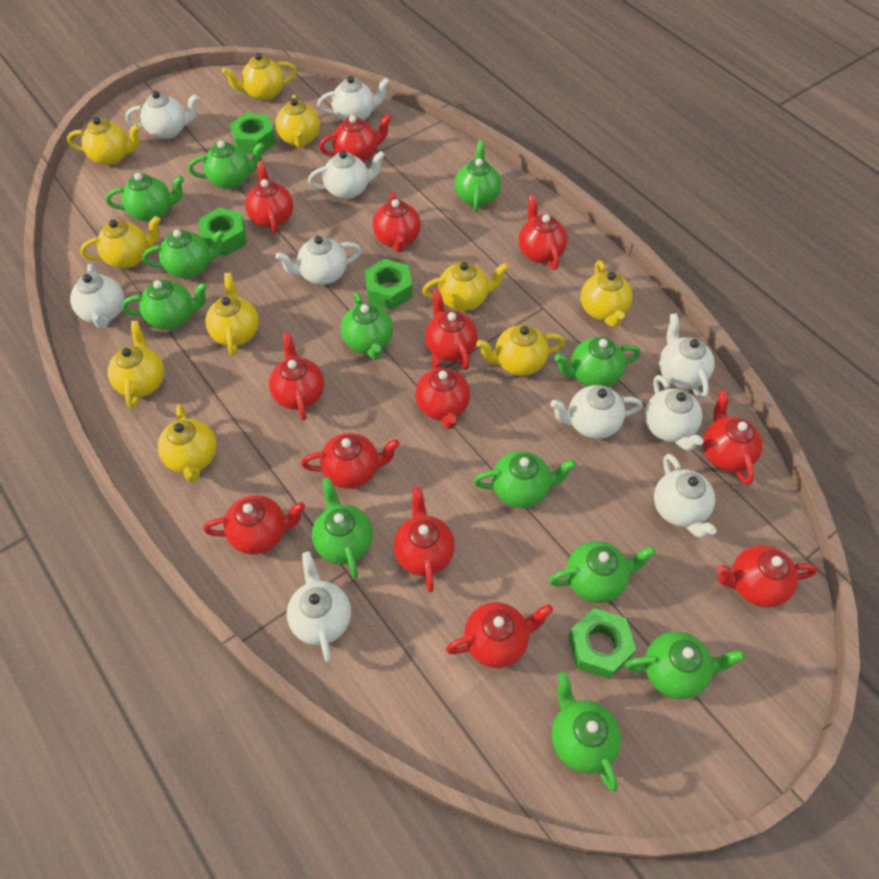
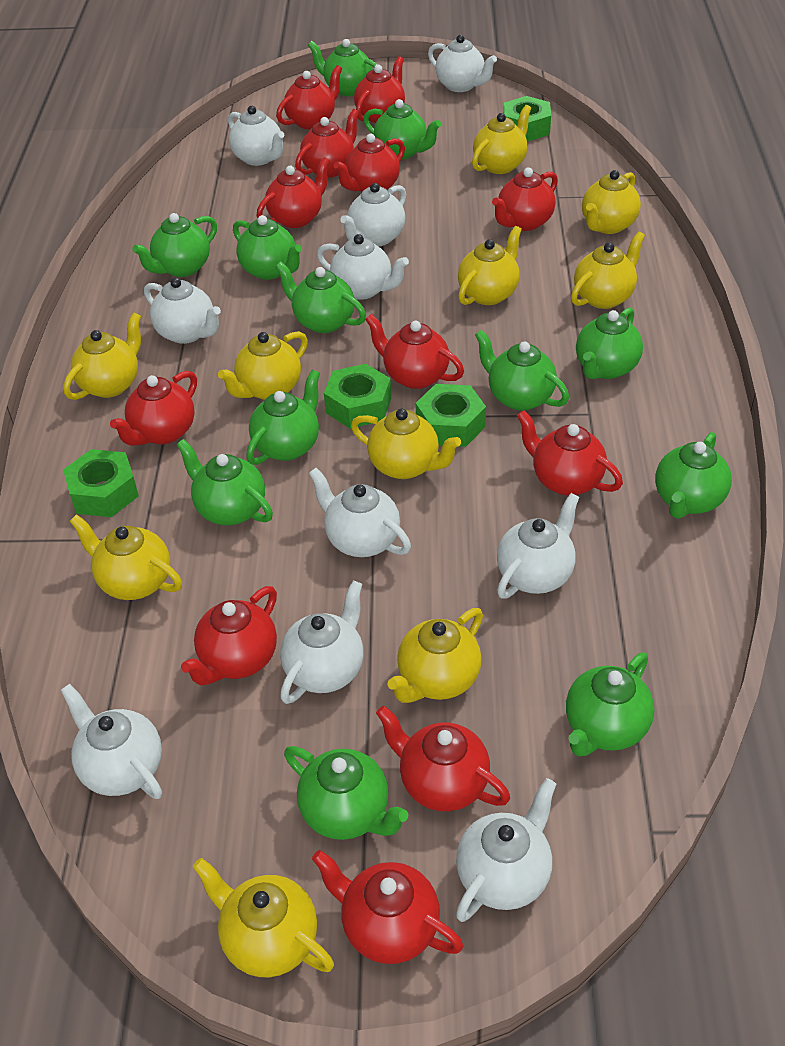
red teapot: [203,495,305,555] [245,161,293,233] [269,333,324,421] [301,433,400,489] [319,114,392,162] [373,191,421,252] [394,487,455,592] [415,354,470,429] [425,289,478,370] [446,602,553,668] [519,195,568,270] [703,390,763,485] [716,545,818,608] = 13 -> [110,371,197,446] [181,586,277,685] [257,157,330,228] [276,65,342,129] [295,109,359,178] [312,850,463,964] [334,134,405,192] [354,56,405,123] [365,314,464,389] [376,706,510,811] [492,167,558,231] [517,410,623,496] = 12

